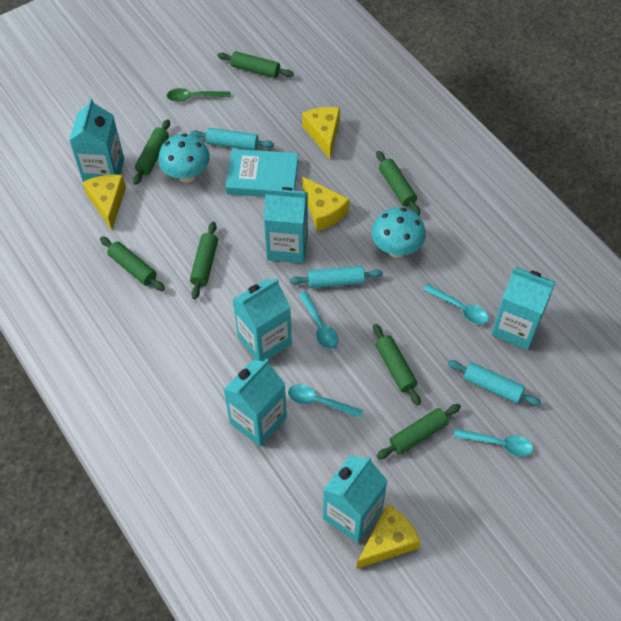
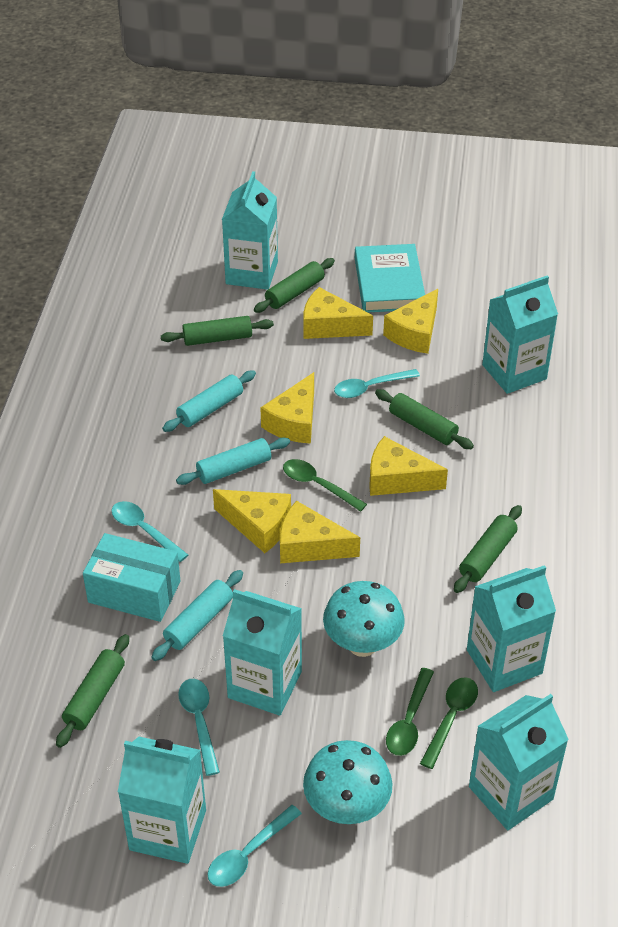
green rolling pin: [100,237,165,291] [133,119,170,185] [190,222,218,299] [217,51,294,78] [373,324,421,405] [376,151,420,216] [377,404,461,459] = 7 -> [56,634,129,748] [161,316,274,346] [254,258,335,313] [375,389,474,449] [454,505,522,593] = 5
green spoon: [167,88,231,102] = 1 -> [283,459,367,512] [386,668,434,756] [420,677,478,769] = 3
turquoise box: none = 0 -> [83,533,180,622] = 1
yellow cheese: [83,175,126,230] [302,107,340,159] [303,177,350,231] [356,504,421,569] = 4 -> [213,489,291,553] [260,372,314,444] [280,501,360,563] [304,287,373,339] [369,436,448,496] [383,289,438,354] = 6

